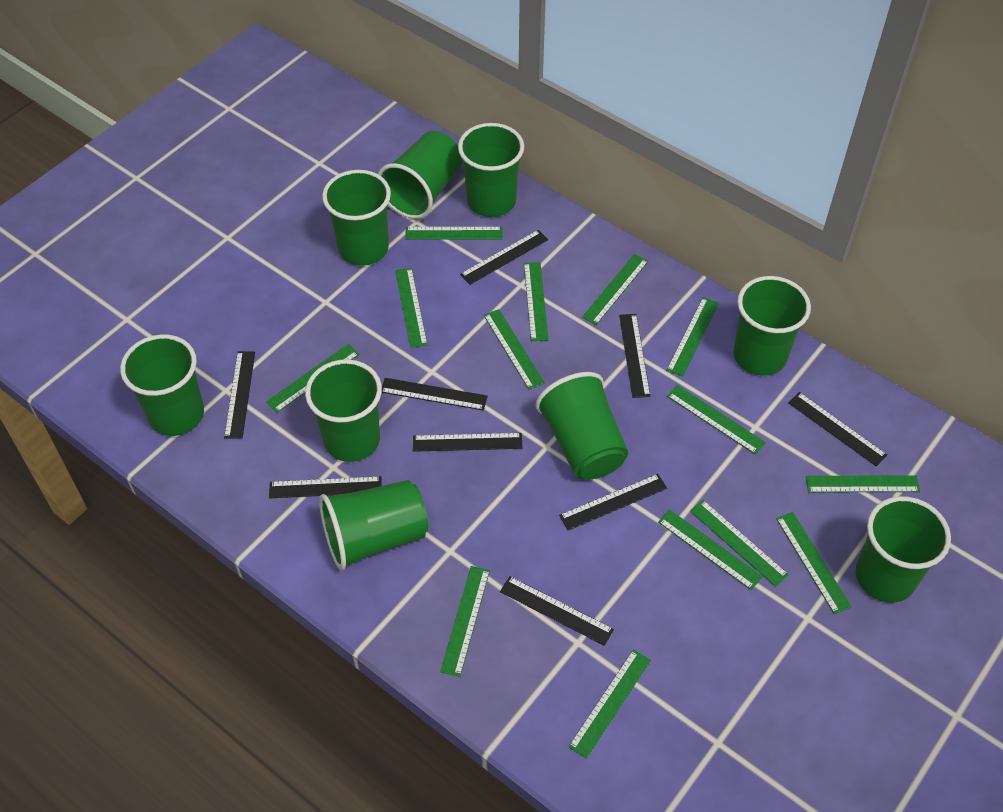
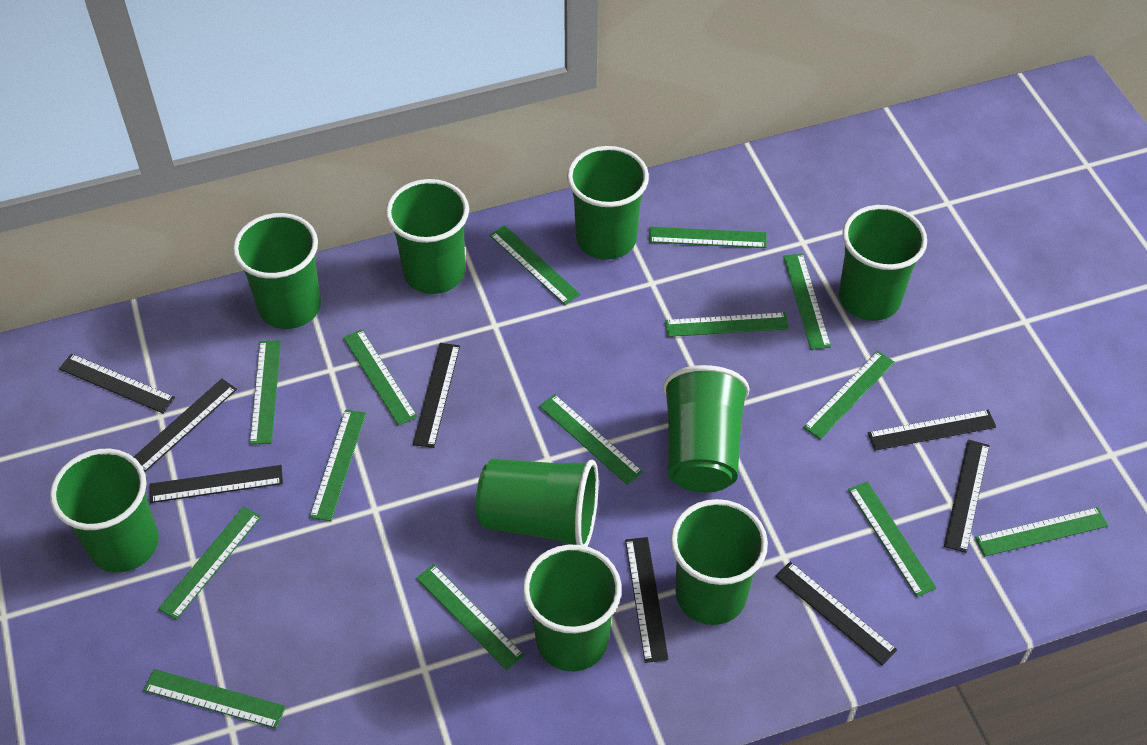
black ruler: [224,351,255,439] [269,476,382,498] [382,378,488,411] [413,433,522,452] [460,230,548,285] [500,576,614,646] [559,474,667,531] [619,314,650,398] [788,392,887,466] = 9 -> [59,354,175,413] [134,378,237,472] [150,465,283,503] [413,343,460,448] [625,537,669,663] [775,562,897,665] [868,410,996,451] [944,439,990,553] = 8

